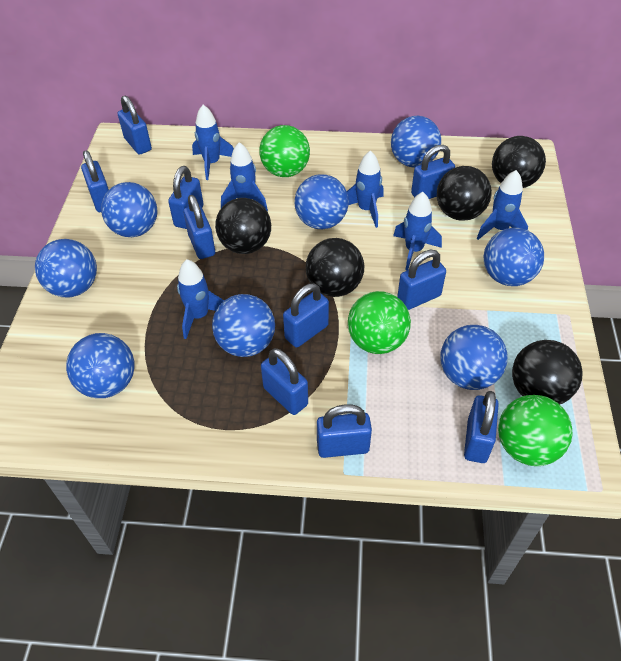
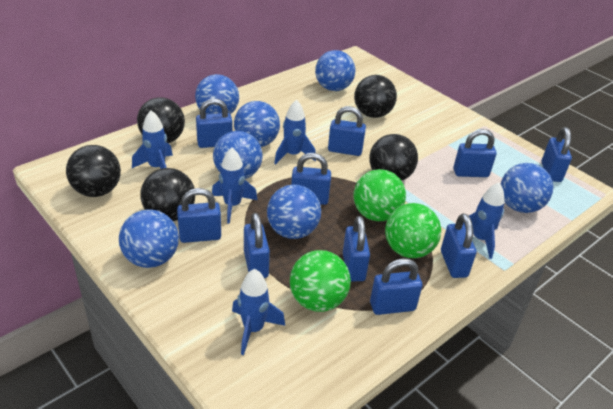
blue ball: [35,239,97,297] [66,333,134,398] [101,182,157,237] [212,294,275,357] [294,174,349,229] [391,116,441,168] [440,325,508,390] [484,228,544,286] = 8 -> [119,209,179,268] [195,74,239,114] [213,131,263,179] [234,101,280,147] [267,184,321,239] [315,50,356,91] [501,163,553,213] = 7
blue rocket: [177,259,224,339] [192,105,234,180] [221,142,268,211] [347,150,383,228] [393,192,442,270] [477,170,528,240] = 6 -> [132,111,173,169] [212,147,257,224] [232,269,285,355] [274,100,316,164] [463,182,505,259] = 5

